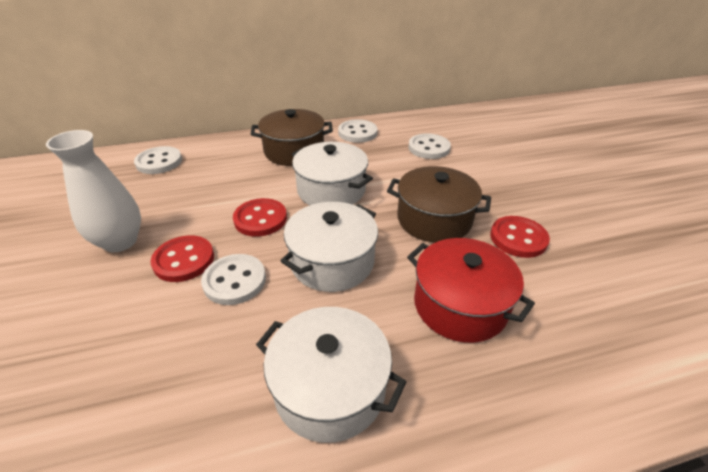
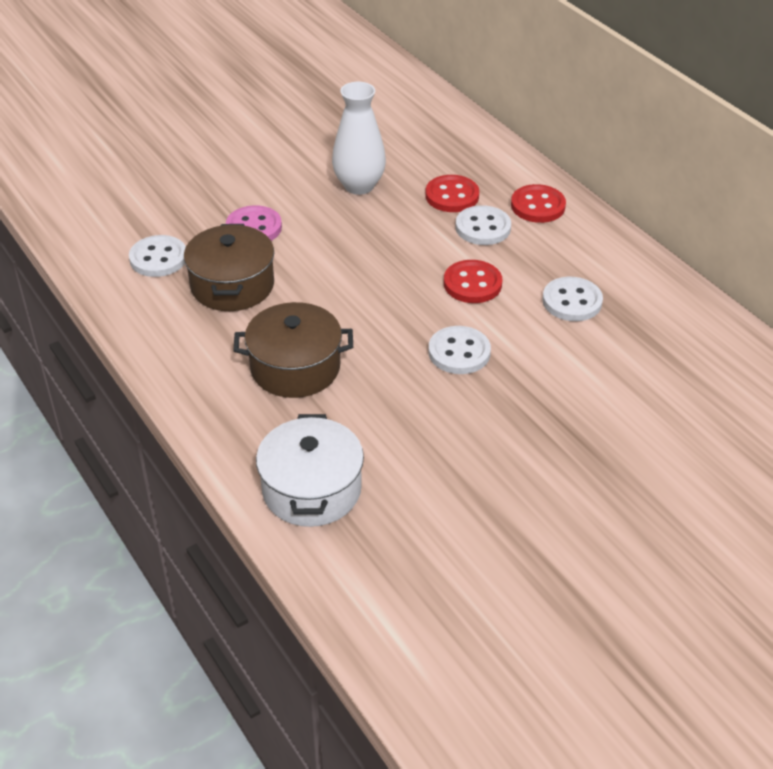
pink button: none = 0 -> [226,205,282,241] = 1
red pot: [407,238,535,343] = 1 -> none = 0
white pot: [256,307,406,443] [281,202,378,292] [292,142,373,205] = 3 -> [256,414,364,527] = 1

